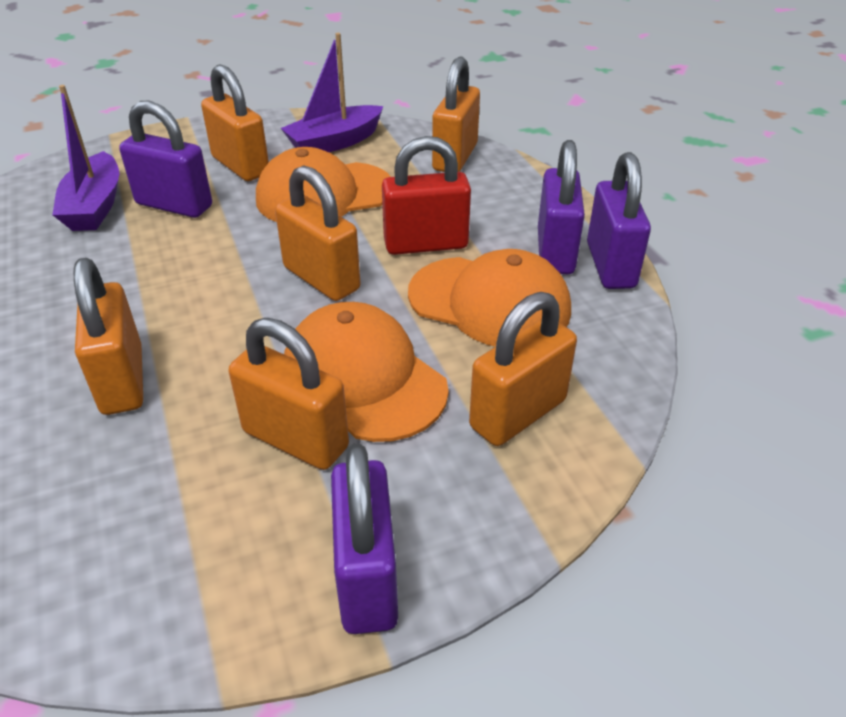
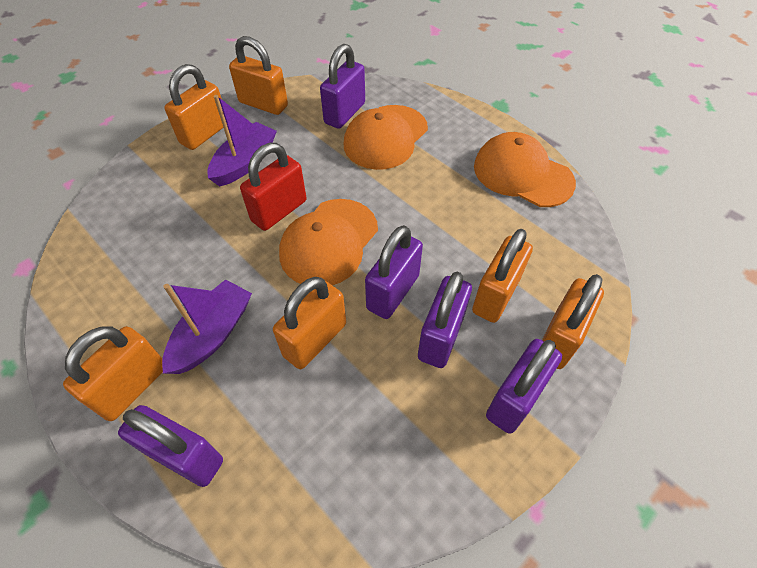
purple padlock: [119,101,212,218] [331,443,398,634] [538,140,585,274] [587,152,651,289] = 4 -> [118,405,223,487] [320,44,365,129] [365,225,423,319] [418,272,472,368] [486,339,562,434] = 5

